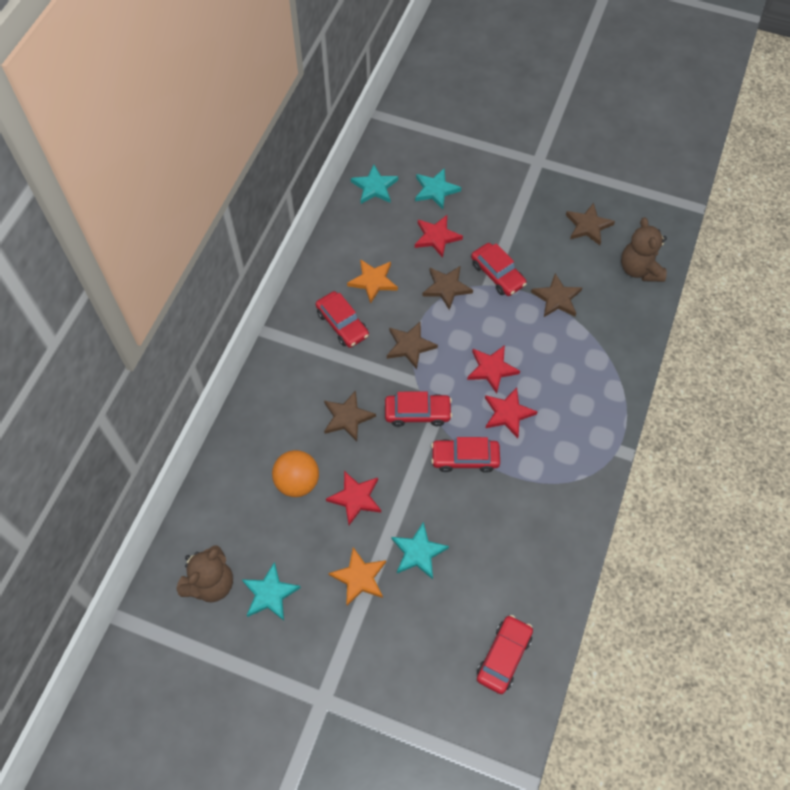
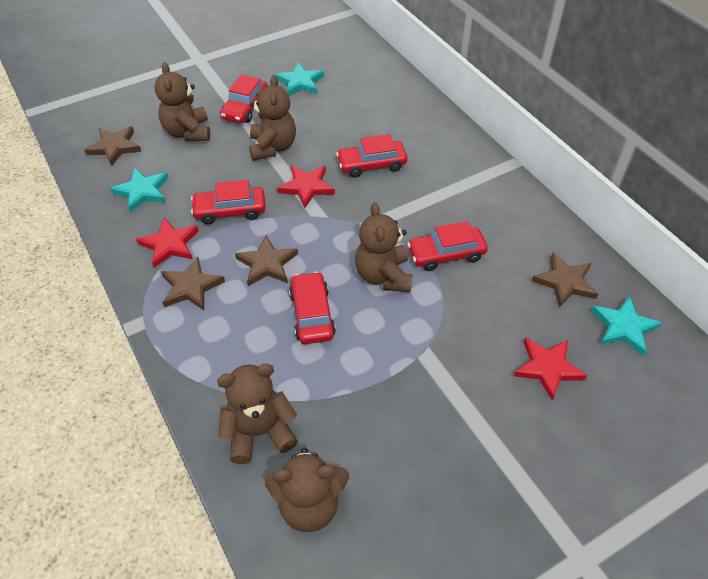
brown star: [324,390,376,442] [387,321,438,369] [422,266,473,310] [531,273,582,317] [566,203,615,245] = 5 -> [84,126,142,166] [161,257,225,310] [235,235,298,286] [532,253,598,307] = 4
brown teddy bear: [177,545,233,602] [621,217,667,282] = 2 -> [155,62,210,141] [217,363,298,464] [249,75,296,161] [265,448,349,532] [355,202,412,292] = 5
orange ball: [272,450,319,497] = 1 -> none = 0
orange star: [328,547,386,606] [347,259,398,304] = 2 -> none = 0
red star: [326,471,381,525] [415,215,463,258] [467,345,520,394] [485,387,538,438] = 4 -> [136,218,199,268] [277,165,335,208] [514,338,588,400] = 3
turquoise star: [242,562,301,621] [351,165,398,204] [392,522,449,579] [415,168,461,209] = 4 -> [110,168,168,213] [275,63,324,95] [591,296,662,356] = 3

